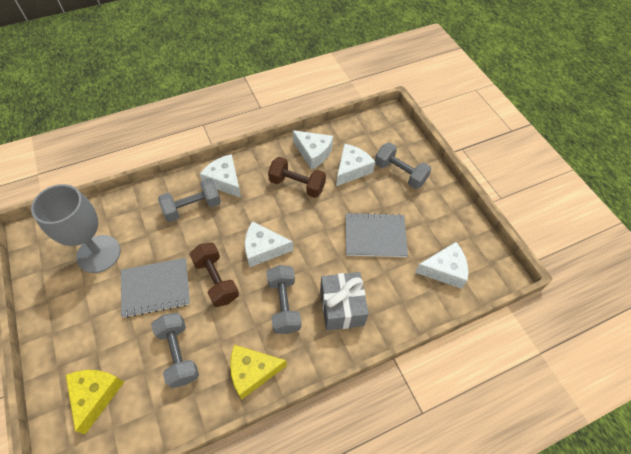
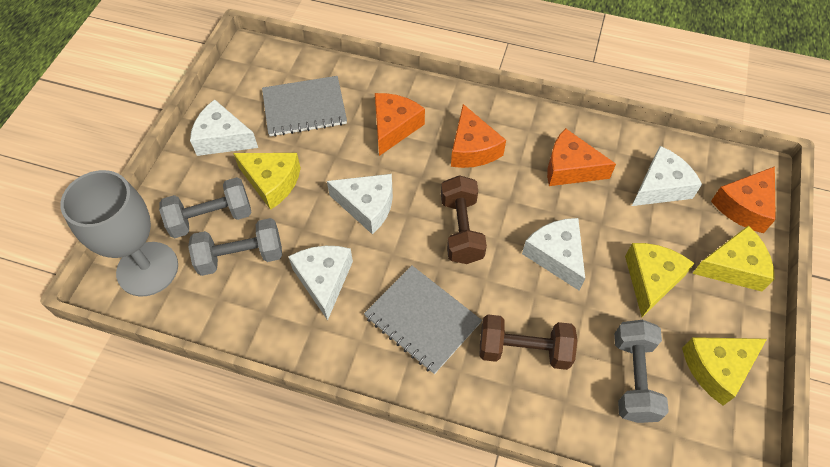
grey dumbbell: [151,313,199,388] [158,179,221,222] [266,265,301,334] [375,143,431,189] = 4 -> [159,177,252,238] [188,218,282,276] [614,320,669,423] = 3
grey gift: [320,272,369,331] = 1 -> none = 0
orange cheese: none = 0 -> [375,93,425,156] [451,104,506,168] [547,128,616,186] [711,166,776,233] = 4
yellow cheese: [66,370,124,434] [230,345,287,399] = 2 -> [233,153,301,210] [625,243,694,317] [682,337,767,406] [692,225,775,292] = 4

